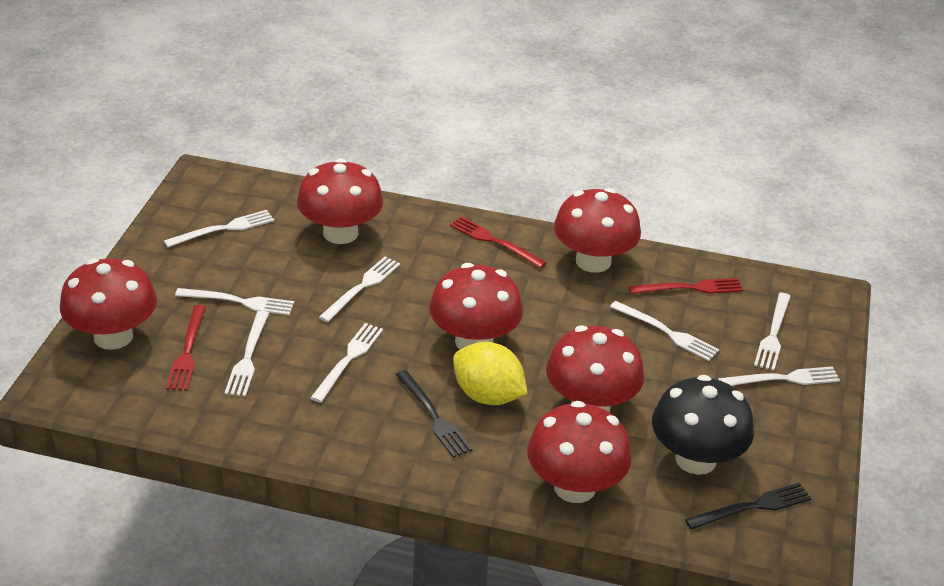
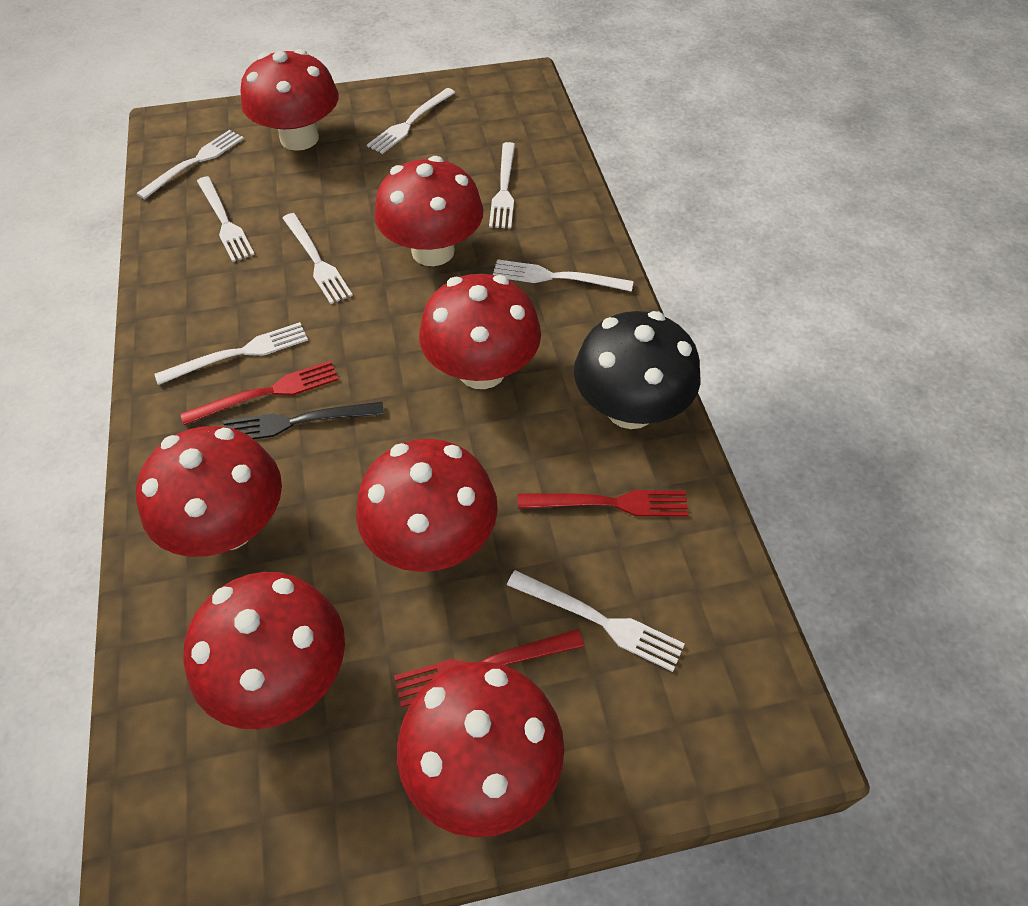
black fork: [396,370,472,458] [685,483,811,530] = 2 -> [224,402,384,439] = 1
red mushroom: [60,258,157,350] [297,158,383,244] [429,263,523,349] [527,401,632,503] [546,325,644,412] [554,188,641,273] = 6 -> [136,426,282,557] [184,572,345,729] [241,49,339,151] [356,439,498,572] [374,156,484,266] [397,662,564,837] [419,274,541,389] = 7
yellow lemon: [453,342,528,405] = 1 -> none = 0

